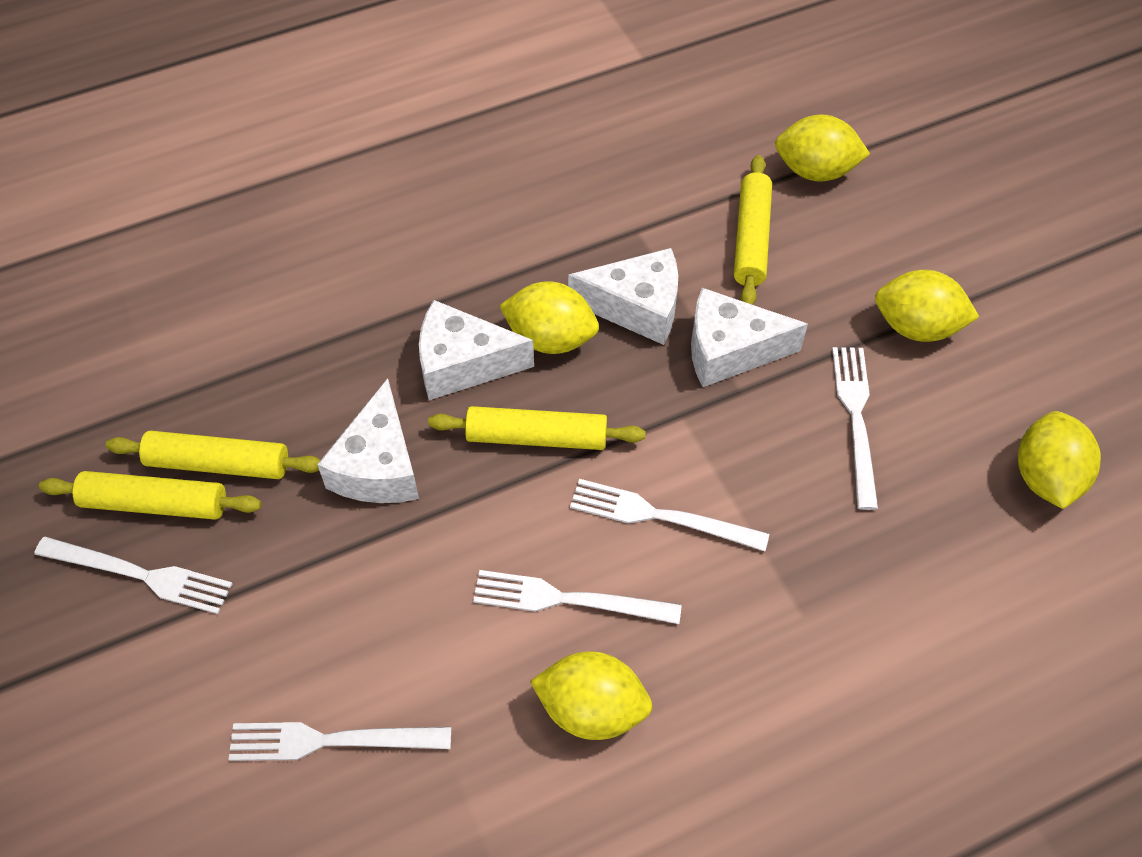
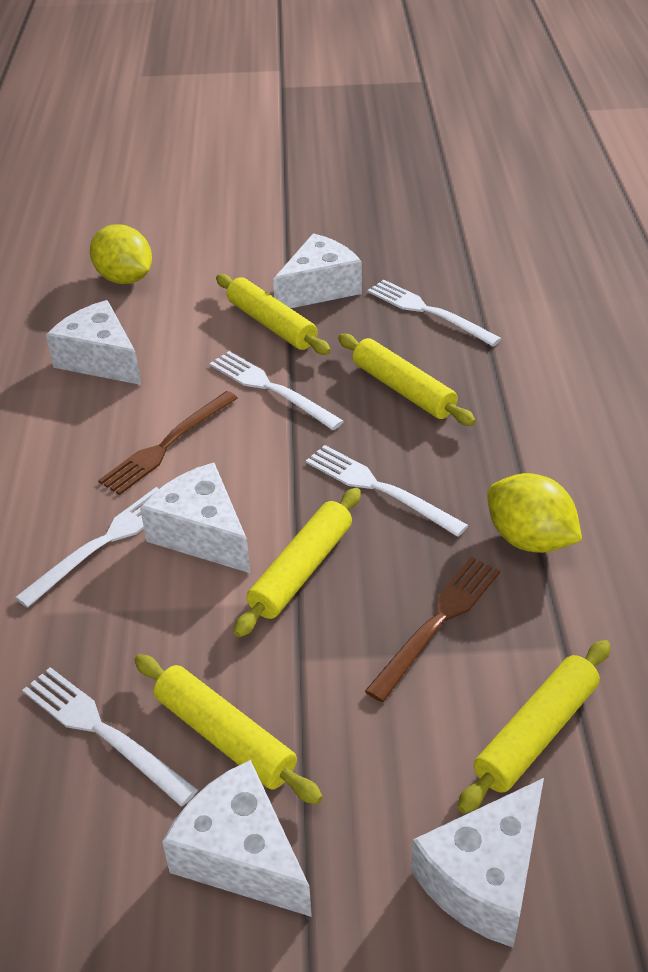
brown fork: none = 0 -> [98,391,238,495] [365,557,500,702] = 2
white cheese: [317,378,419,503] [419,300,534,400] [568,248,678,345] [691,288,808,387] = 4 -> [46,300,141,385] [140,463,250,573] [162,760,312,917] [273,233,362,308] [411,778,544,947] = 5
yellow lemon: [499,281,599,354] [530,651,652,740] [775,115,870,182] [875,270,979,342] [1018,411,1101,509] = 5 -> [90,224,152,284] [487,473,582,553] = 2
yellow rolling pin: [39,471,262,520] [106,431,320,479] [428,406,645,450] [734,155,772,305] = 4 -> [134,654,323,804] [216,274,331,355] [234,488,361,637] [338,334,476,426] [457,640,611,814] = 5

